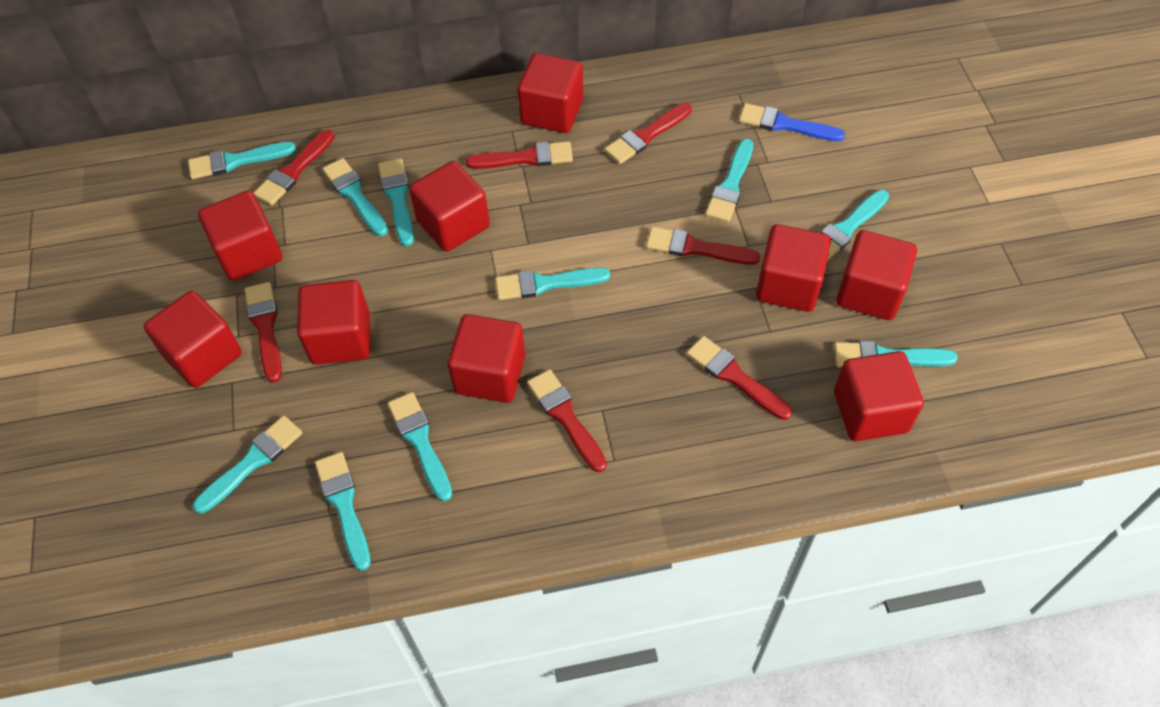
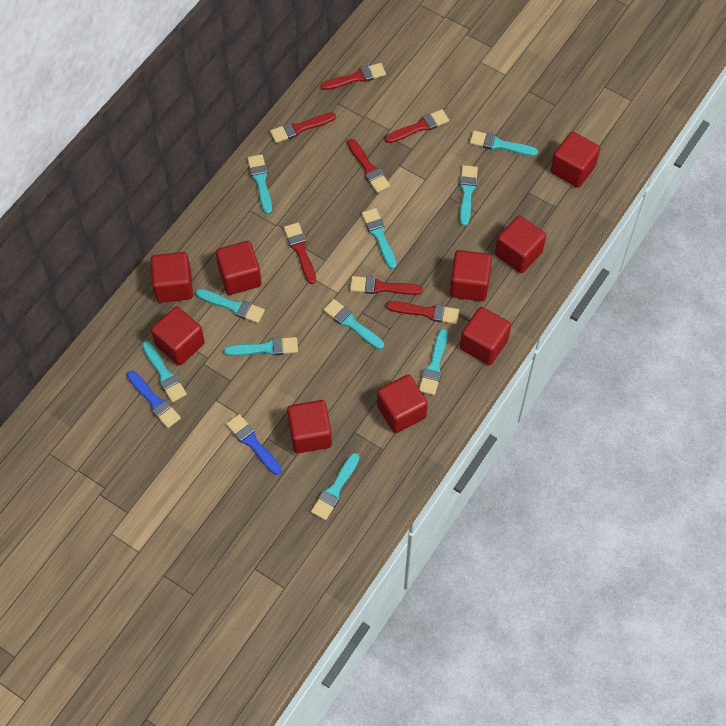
blue brush: [739,103,845,141] = 1 -> [127,371,181,428] [226,414,282,475] = 2

